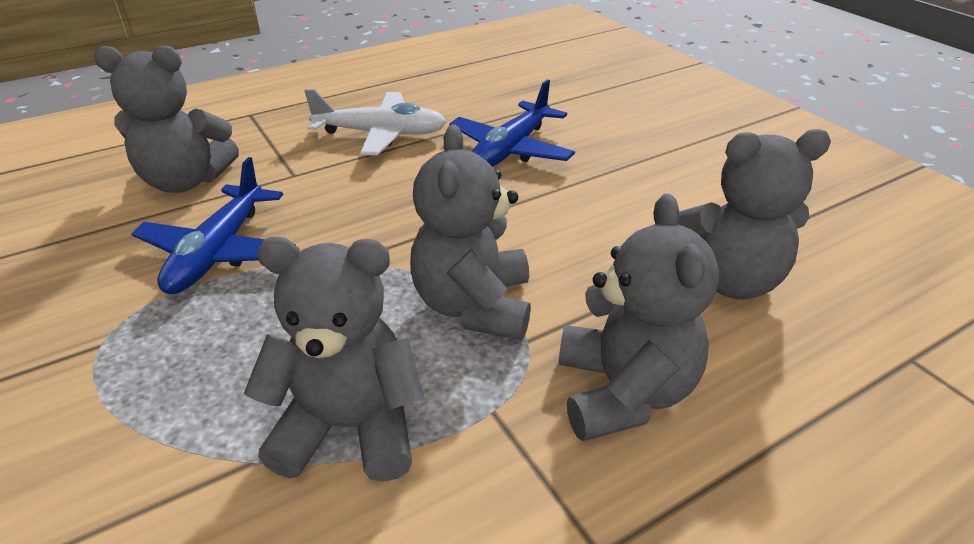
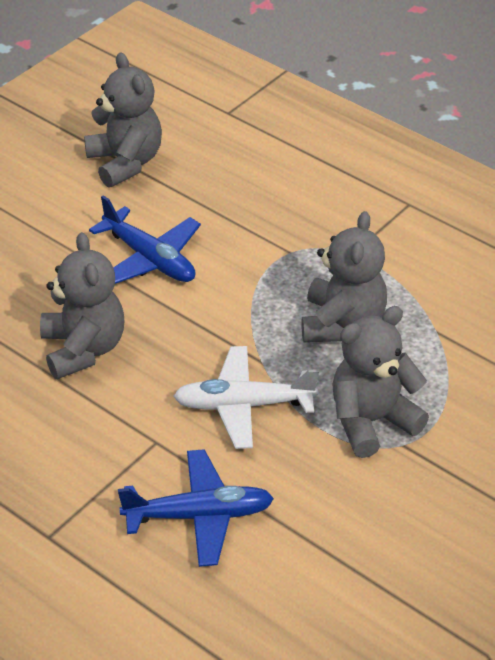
grey teddy bear: [94,45,239,193] [244,237,424,482] [410,125,531,340] [558,194,719,441] [678,129,831,299] = 5 -> [40,232,124,379] [84,52,162,188] [301,211,387,343] [332,306,429,458] = 4

